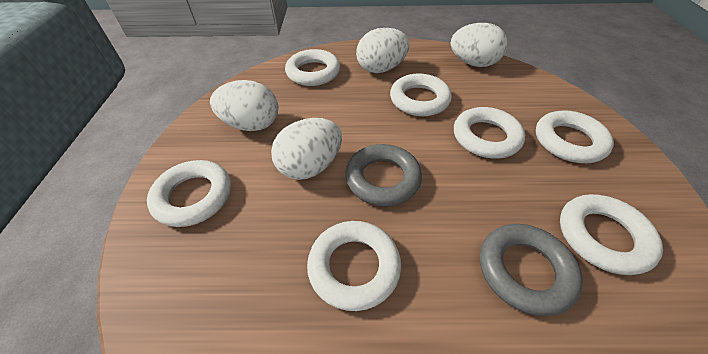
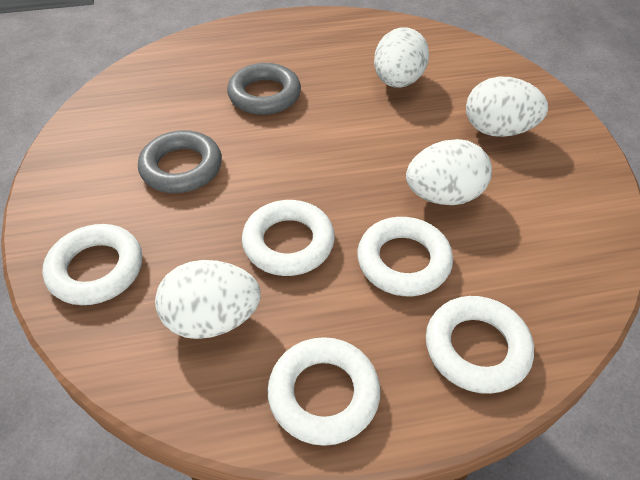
white ring: [147,160,231,227] [285,49,340,86] [307,221,401,311] [390,73,452,116] [454,107,525,159] [536,110,614,163] [560,194,663,275] = 7 -> [42,224,142,305] [242,200,335,276] [267,337,380,446] [357,217,453,296] [426,296,534,394] = 5

